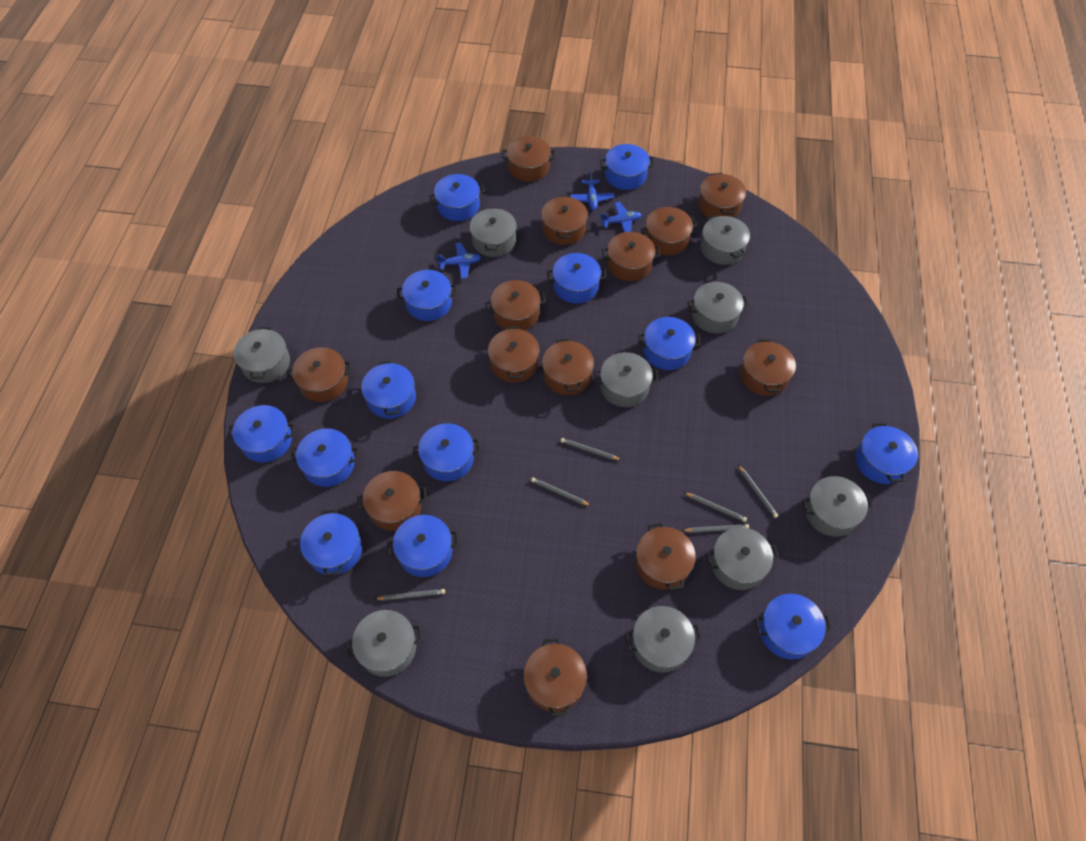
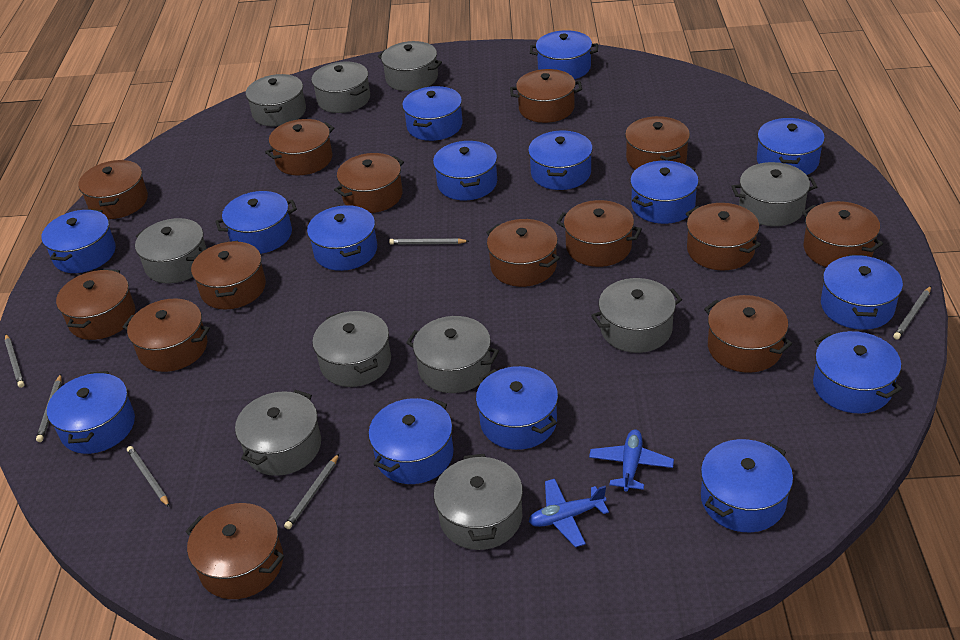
blue plane: [437,243,481,279] [570,172,615,210] [600,202,641,232] = 3 -> [529,479,609,547] [589,429,674,492] = 2
blue pot: [227,405,295,462] [291,428,359,487] [300,509,362,576] [361,361,416,419] [387,515,459,577] [397,270,457,321] [413,423,480,481] [429,174,485,221] [547,253,606,304] [600,144,654,190] [638,317,701,370] [755,594,832,660] [856,423,918,484] = 13 -> [41,209,116,273] [47,371,135,454] [215,191,297,254] [307,205,377,271] [369,397,454,484] [402,86,463,141] [433,141,497,201] [476,366,558,450] [528,131,593,190] [530,30,598,79] [630,161,699,224] [701,439,793,532] [757,118,825,175] [813,331,902,414] [821,255,903,330] = 15
brown pot: [288,347,351,402] [357,471,427,531] [485,280,546,330] [488,327,539,383] [502,136,555,182] [524,638,587,716] [541,196,588,245] [542,338,594,395] [602,232,660,281] [636,523,696,591] [641,207,697,255] [698,173,746,218] [740,339,796,396] = 13 -> [56,269,135,340] [78,160,148,219] [123,298,210,372] [186,503,284,599] [191,241,266,309] [265,119,334,176] [334,153,404,213] [486,219,560,287] [510,69,582,123] [556,200,642,267] [625,116,690,170] [686,203,761,270] [704,295,792,373] [802,201,883,267] = 14
grey pot: [234,327,290,383] [346,610,422,677] [470,207,517,257] [594,352,658,407] [625,606,701,673] [687,282,749,334] [701,215,750,265] [706,527,779,590] [802,476,873,536] = 9 -> [135,218,207,283] [235,390,321,476] [246,74,306,126] [312,62,370,113] [312,311,391,387] [378,41,442,91] [406,316,499,393] [434,454,523,550] [591,278,682,353] [731,162,817,226] = 10

